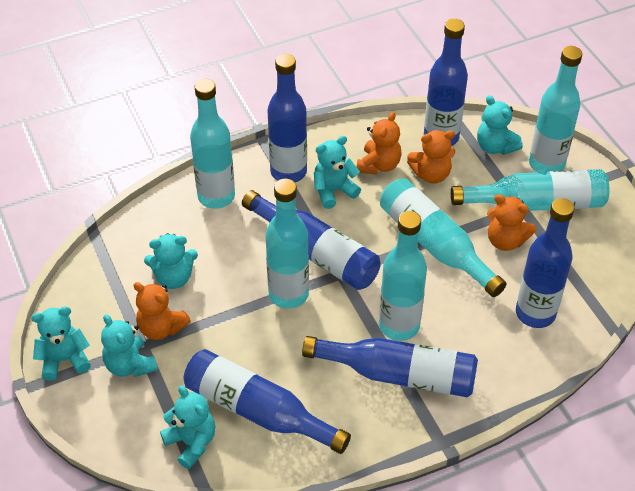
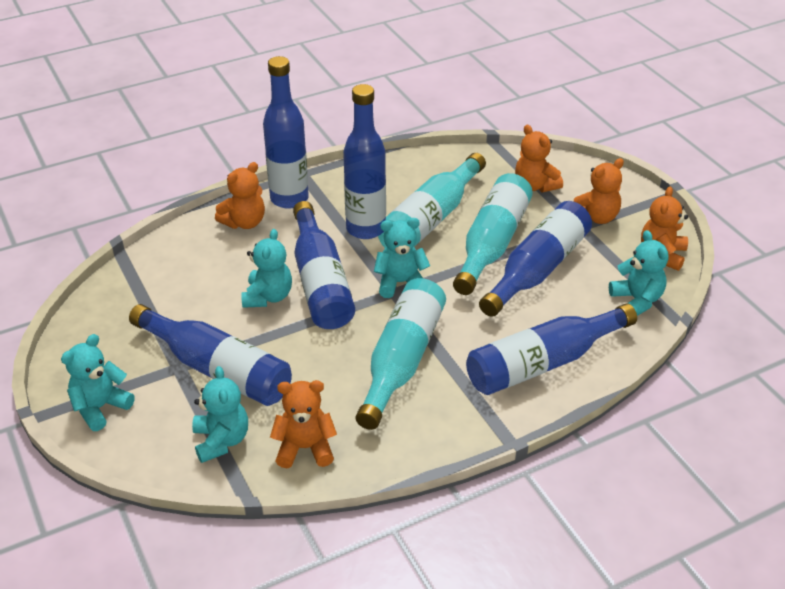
orange teddy bear: [133,282,191,340] [357,111,402,175] [407,130,455,184] [487,194,536,251] = 4 -> [215,162,265,229] [270,380,337,468] [515,125,563,192] [573,158,624,224] [641,187,688,271] = 5
turquoise bottle: [190,79,235,209] [265,179,309,309] [379,211,427,341] [380,178,506,297] [451,169,609,211] [529,46,582,172] = 6 -> [356,278,446,430] [377,153,486,248] [453,173,533,295] = 3
turquoise teddy bear: [31,306,91,381] [101,314,158,377] [144,233,198,289] [160,386,215,469] [314,136,361,209] [477,95,523,155] = 6 -> [61,334,135,431] [192,366,248,463] [241,229,292,308] [374,218,430,298] [609,230,668,316] = 5

